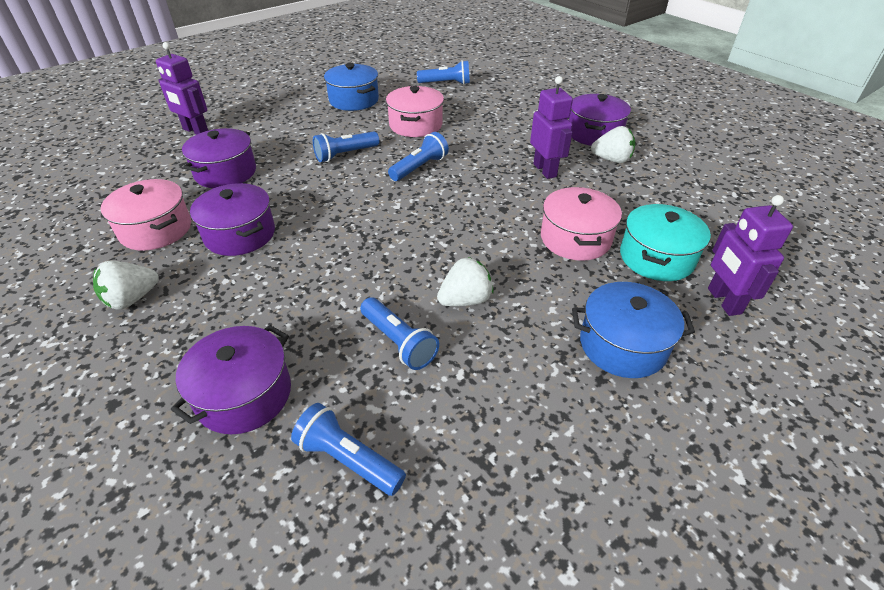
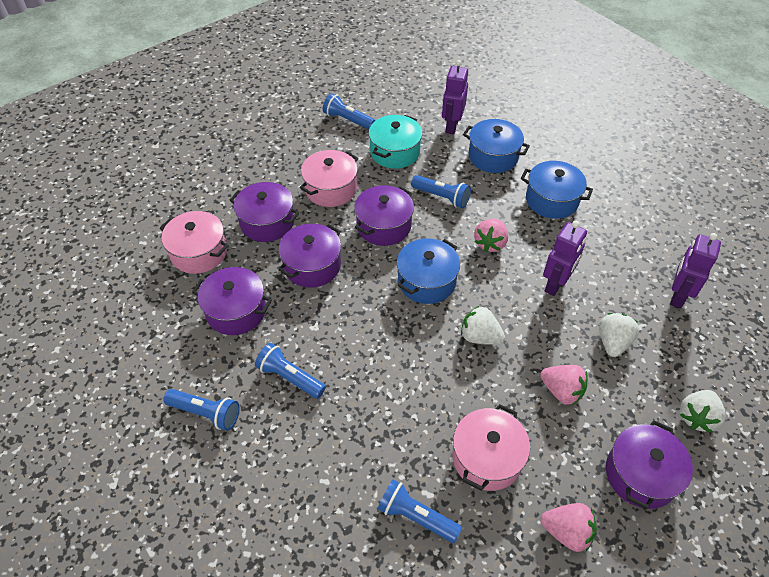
blue pot: [324,63,379,111] [572,282,695,378] = 2 -> [397,239,460,304] [463,119,530,173] [521,161,593,219] = 3
pink strawberry: none = 0 -> [474,219,508,252] [540,365,588,405] [541,503,597,552] = 3
purple pot: [171,325,291,434] [182,128,256,188] [190,183,275,256] [569,94,631,146] = 4 -> [192,267,272,335] [230,182,299,242] [278,224,341,288] [354,185,414,246] [606,420,693,509] = 5

